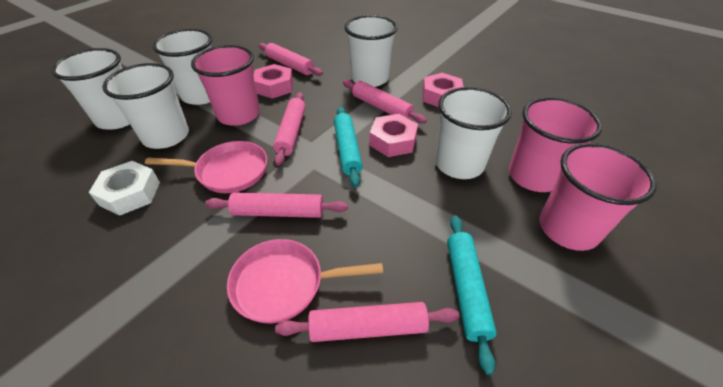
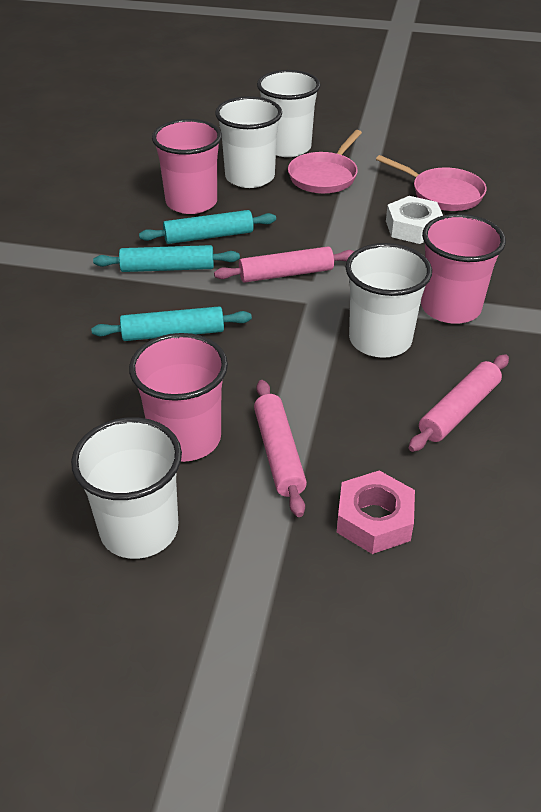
pink nut: [253,64,293,99] [369,114,418,157] [423,73,463,107] = 3 -> [337,470,415,554] = 1
pink rolling pin: [205,192,348,218] [259,43,323,76] [273,92,306,166] [275,302,459,342] [343,80,427,124] = 5 -> [214,246,354,283] [254,380,307,517] [409,354,509,452] = 3
turquoise rolling pin: [334,107,363,187] [447,215,497,375] = 2 -> [91,306,252,341] [93,245,240,272] [139,210,276,244] = 3
white cup: [51,48,130,130] [102,63,189,149] [152,29,212,105] [344,15,398,87] [435,87,512,179] = 5 -> [71,417,182,559] [215,96,282,188] [257,70,321,157] [345,243,432,358] = 4

